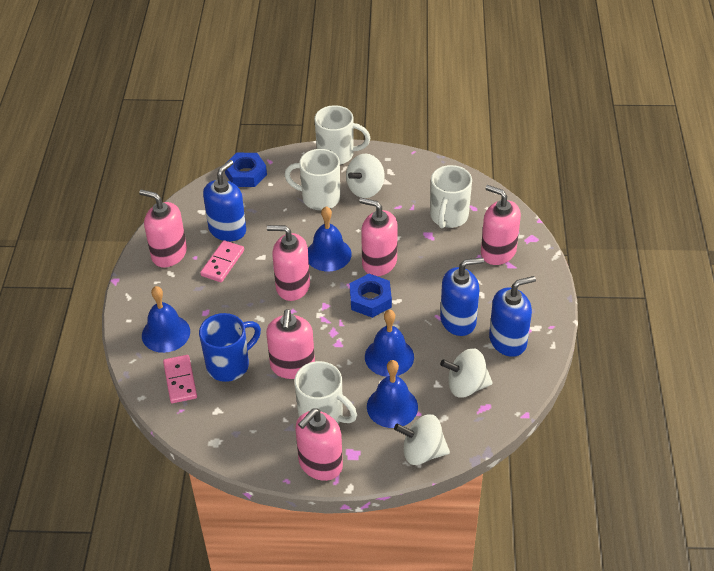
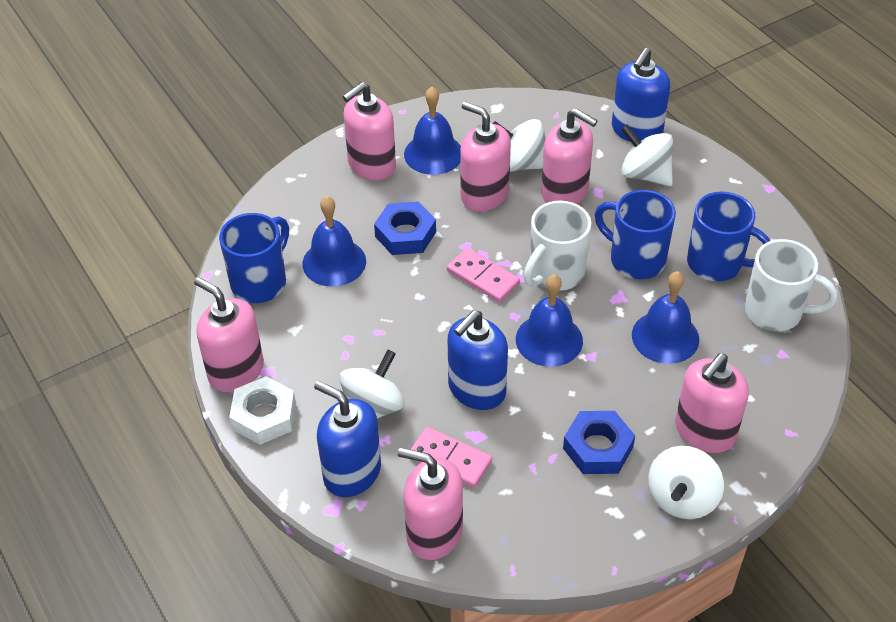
blue mug: [199,313,261,382] = 1 -> [219,213,289,303] [595,190,676,279] [687,191,770,281] = 3
white mug: [285,149,340,210] [294,361,357,424] [315,105,370,165] [430,165,472,228] = 4 -> [524,201,591,291] [745,239,837,331] = 2
white nut: none = 0 -> [229,376,296,445] = 1
white spinning top: [346,153,385,198] [394,414,450,465] [440,348,493,397] = 3 -> [339,350,405,419] [492,119,545,172] [621,125,673,186] [648,446,724,519] = 4

